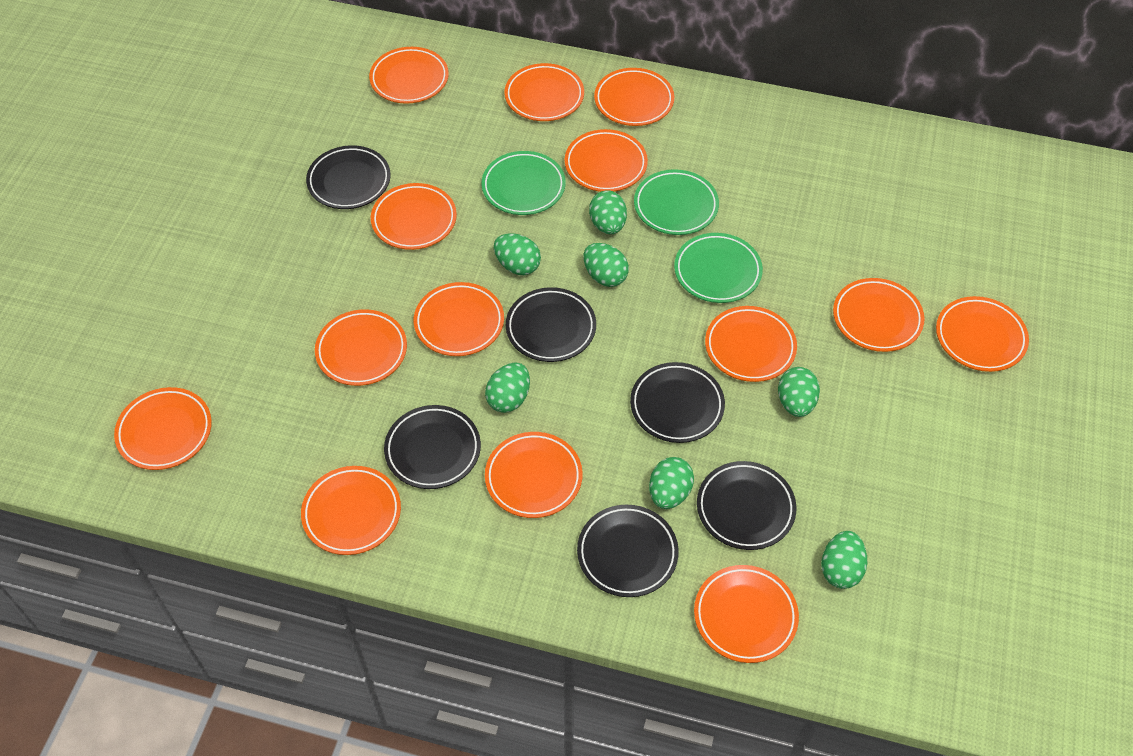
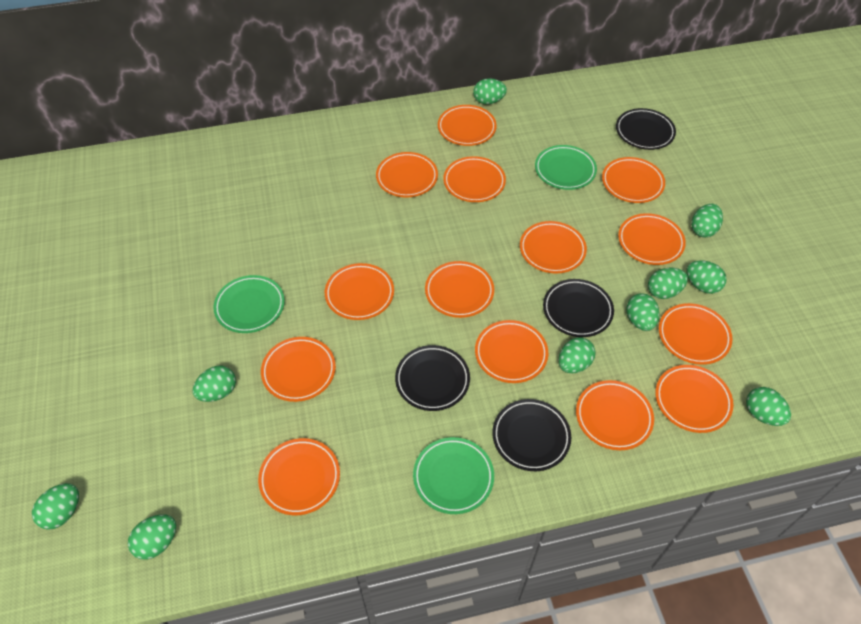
black plate: [306,145,391,209] [384,405,481,489] [506,287,596,362] [577,505,679,597] [630,362,725,443] [697,461,796,550] = 6 -> [395,345,470,411] [492,399,571,471] [543,279,614,337] [616,108,676,150] = 4
green egg: [485,363,530,413] [494,233,541,275] [583,243,629,287] [589,190,627,234] [649,457,694,509] [778,367,820,417] [821,531,867,589] = 7 -> [32,483,79,530] [128,514,176,560] [193,366,236,402] [473,78,507,104] [558,337,595,374] [626,293,660,331] [648,268,688,299] [687,261,727,294] [691,204,723,237] [746,387,791,426] = 10

